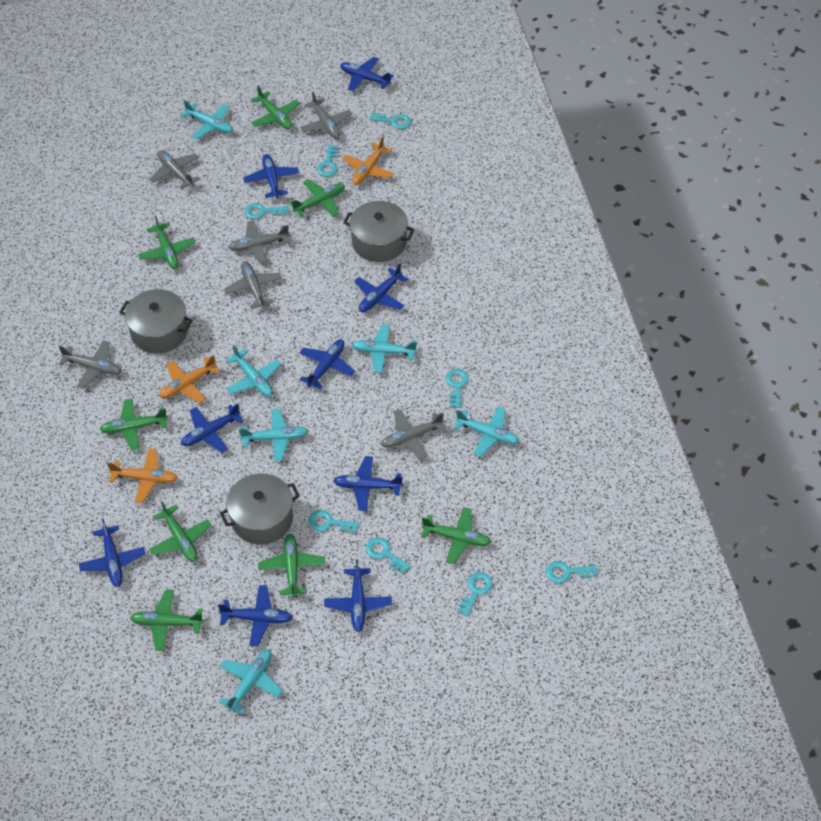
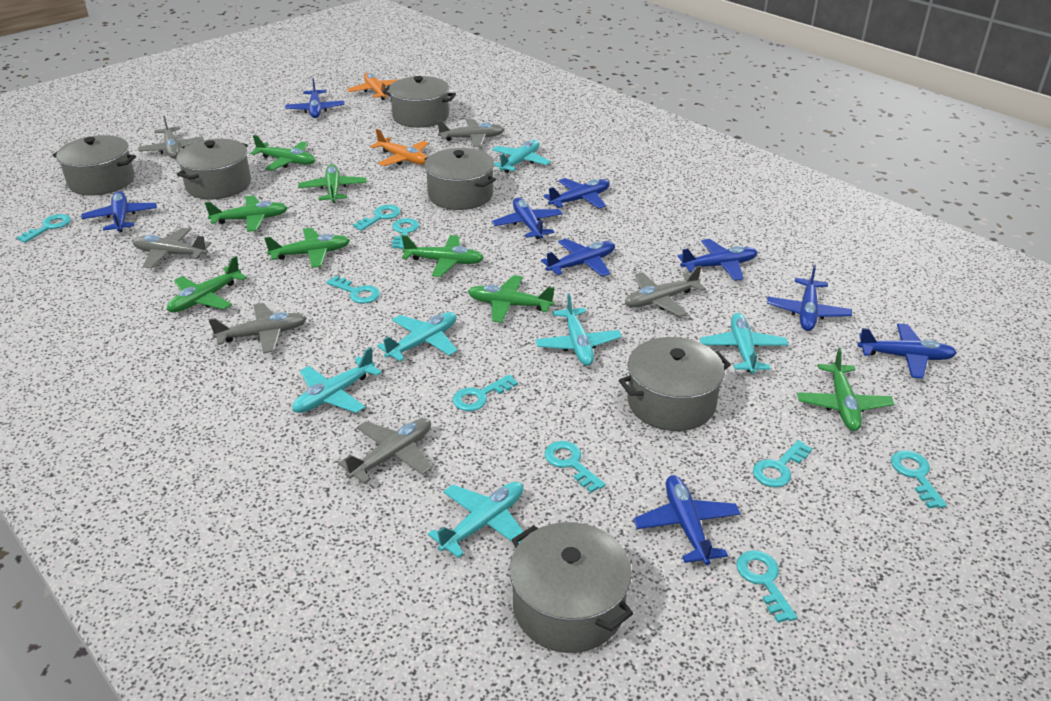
grey pot: [120,289,193,354] [220,473,300,545] [343,201,415,262] = 3 -> [53,135,136,196] [176,139,251,199] [383,76,456,128] [424,148,496,210] [510,522,633,653] [619,337,731,431] = 6
orange plane: [107,448,178,503] [159,355,220,403] [342,136,394,185] = 3 -> [347,73,397,100] [370,129,429,166] = 2
turquoise key: [245,203,288,219] [309,510,359,533] [317,145,338,177] [366,537,411,574] [369,112,411,129] [446,369,469,408] [457,572,493,617] [546,561,597,583] = 8 -> [17,214,71,243] [326,276,380,304] [353,205,400,231] [392,218,419,249] [453,374,518,411] [545,441,606,493] [736,550,797,623] [753,440,812,487] [891,450,947,508] = 9

